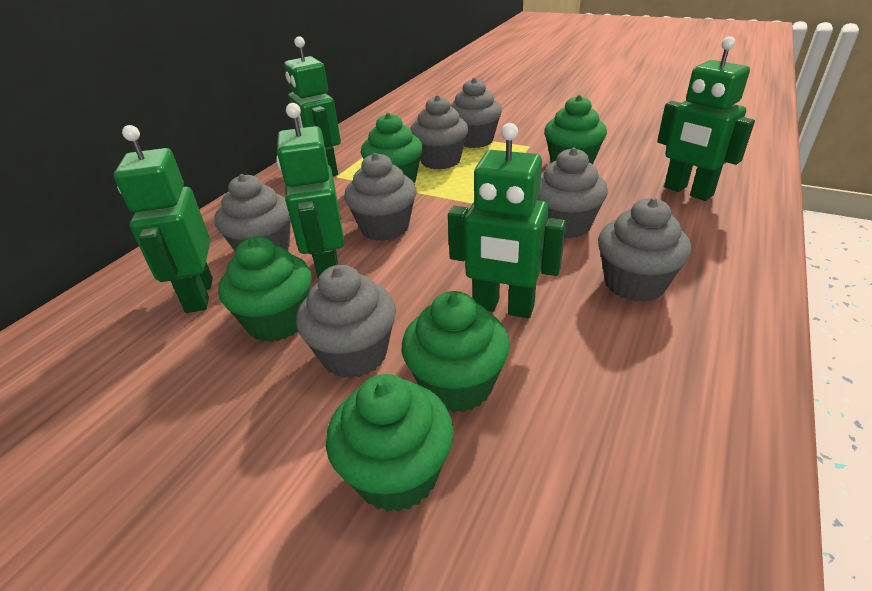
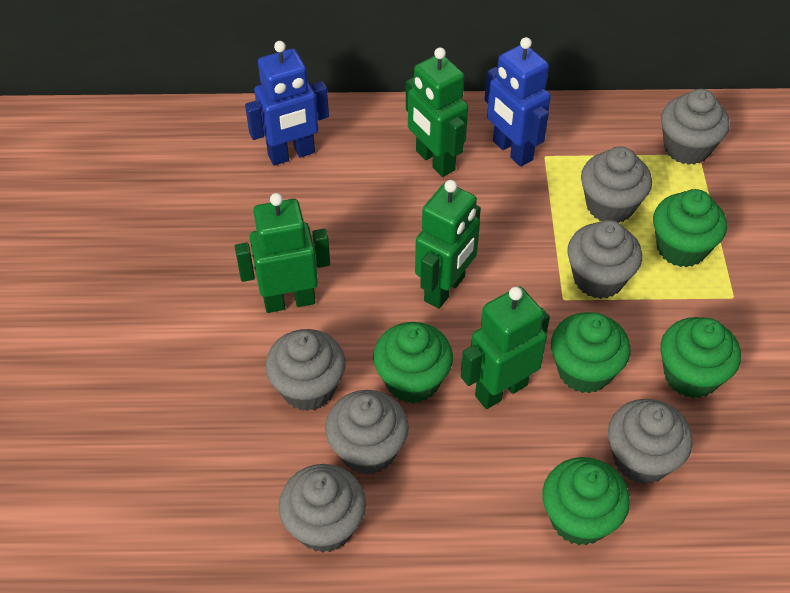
blue robot: none = 0 -> [245,41,329,166] [484,37,551,167] = 2
green robot: [114,125,213,313] [276,103,344,278] [285,36,341,176] [448,123,566,318] [657,36,755,201] = 5 -> [235,193,330,313] [406,47,468,177] [415,180,481,309] [461,287,550,409] = 4

